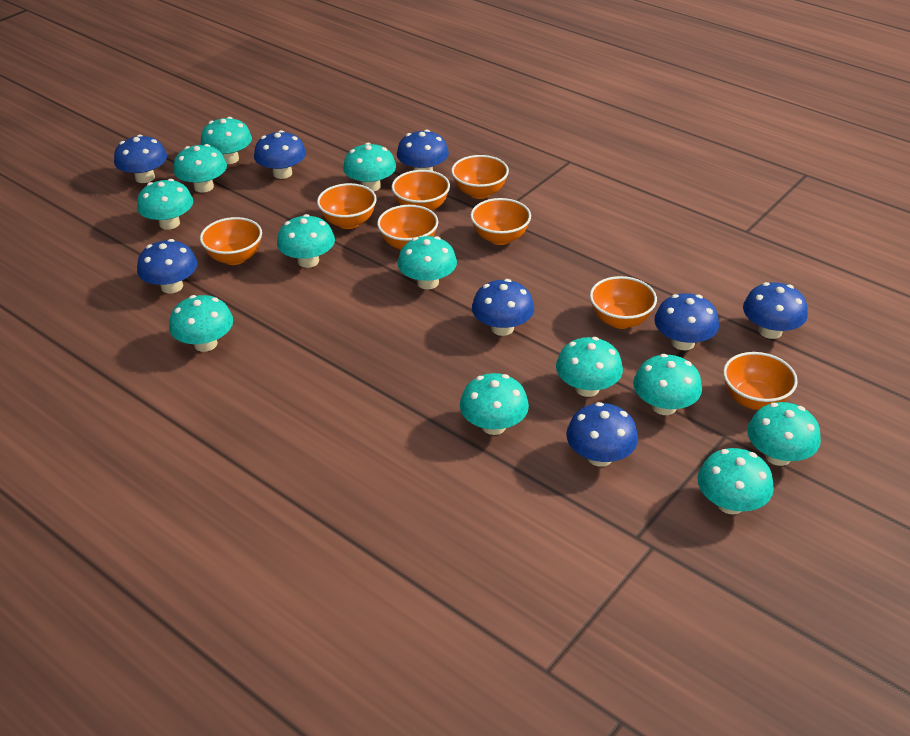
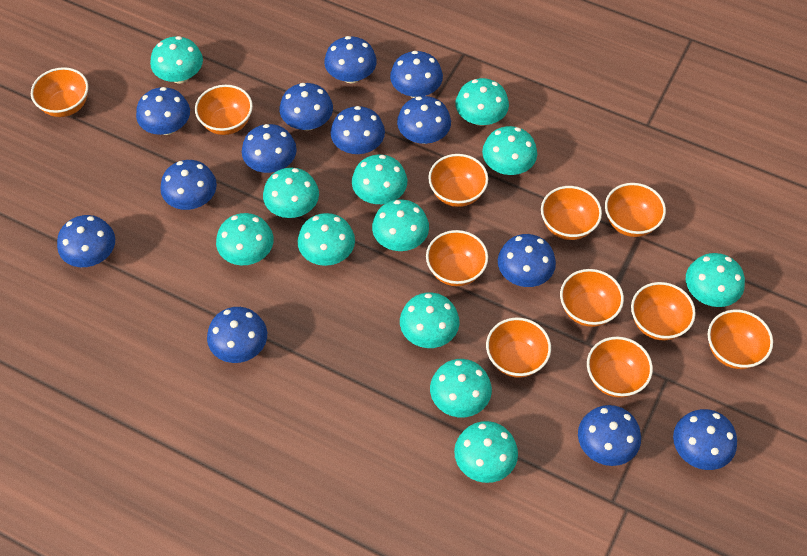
blue mushroom: [114,135,167,183] [137,239,197,293] [254,130,306,179] [397,130,449,171] [472,279,534,336] [566,402,638,467] [654,293,719,350] [743,282,808,339] = 8 -> [57,215,115,267] [136,87,190,135] [160,160,217,210] [207,307,267,363] [242,124,297,173] [279,83,333,131] [324,36,377,83] [331,106,385,154] [390,51,443,98] [397,96,451,144] [498,234,556,287] [578,405,641,466] [673,409,737,470] = 13
orange bowl: [200,217,262,265] [317,183,377,229] [377,205,438,250] [392,170,450,211] [451,155,509,199] [470,198,531,245] [590,276,657,329] [723,352,798,410] = 8 -> [31,67,88,117] [195,85,253,135] [426,230,488,286] [428,154,488,207] [486,317,551,378] [541,186,602,240] [560,269,624,327] [587,337,653,398] [605,183,666,237] [631,282,696,340] [708,310,773,369] = 11

